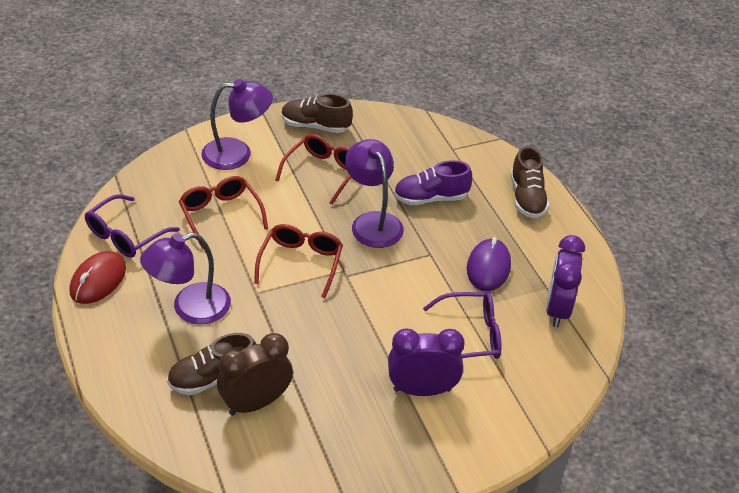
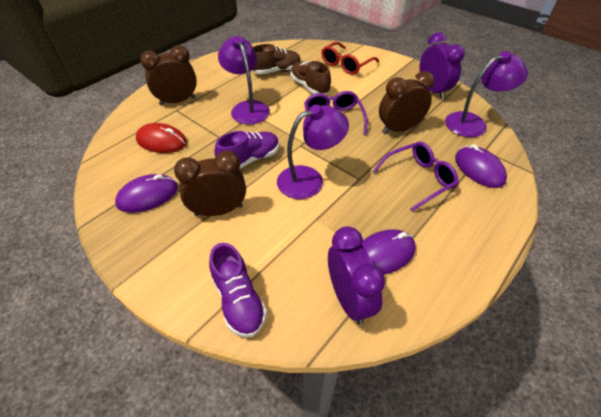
brown clock: [217,333,293,415] = 1 -> [140,45,197,105] [174,150,246,216] [379,71,435,134] = 3
brown shoe: [167,333,256,395] [282,94,353,133] [510,146,549,218] = 3 -> [251,44,301,74] [291,61,331,94] = 2
purple mouse: [467,237,511,291] = 1 -> [115,174,178,213] [361,229,416,275] [455,144,507,188] = 3
purple shoe: [394,160,472,205] = 1 -> [209,243,267,337] [214,131,279,169] = 2
red glasses: [179,176,268,249] [254,224,343,298] [275,134,351,205] = 3 -> [321,42,379,75] = 1

